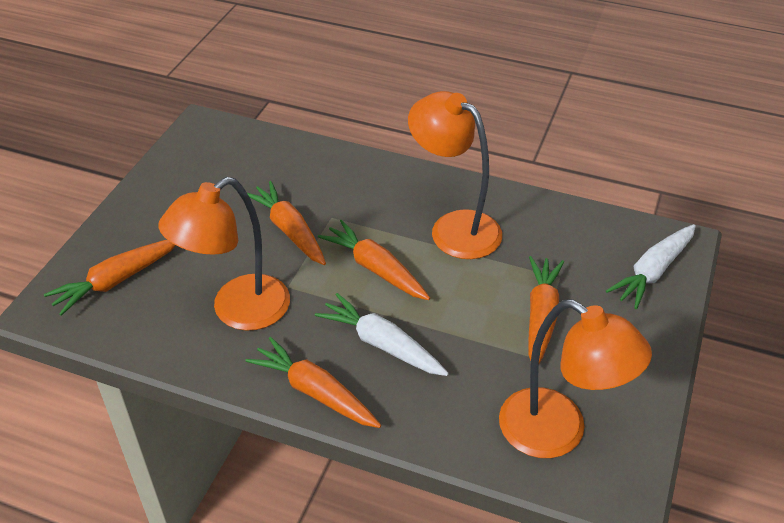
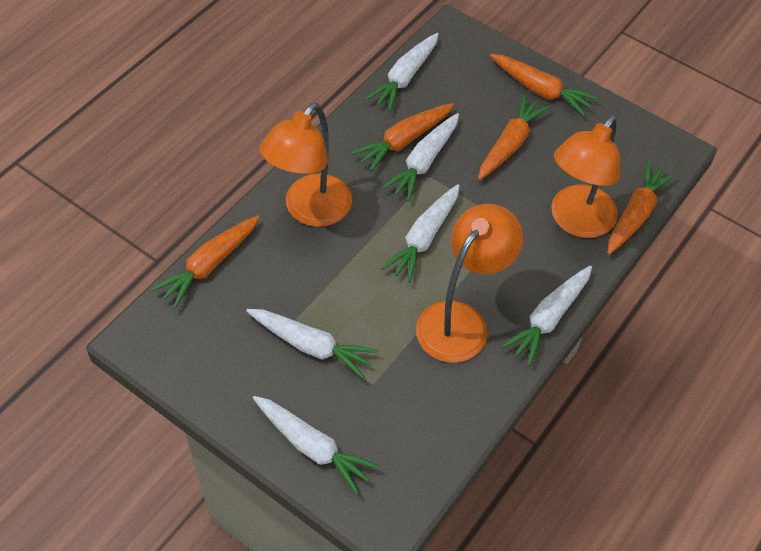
white carrot: [315,293,449,376] [606,224,696,309] = 2 -> [246,309,378,379] [253,396,379,495] [365,33,439,111] [381,184,460,283] [382,113,459,202] [501,265,592,366] = 6

